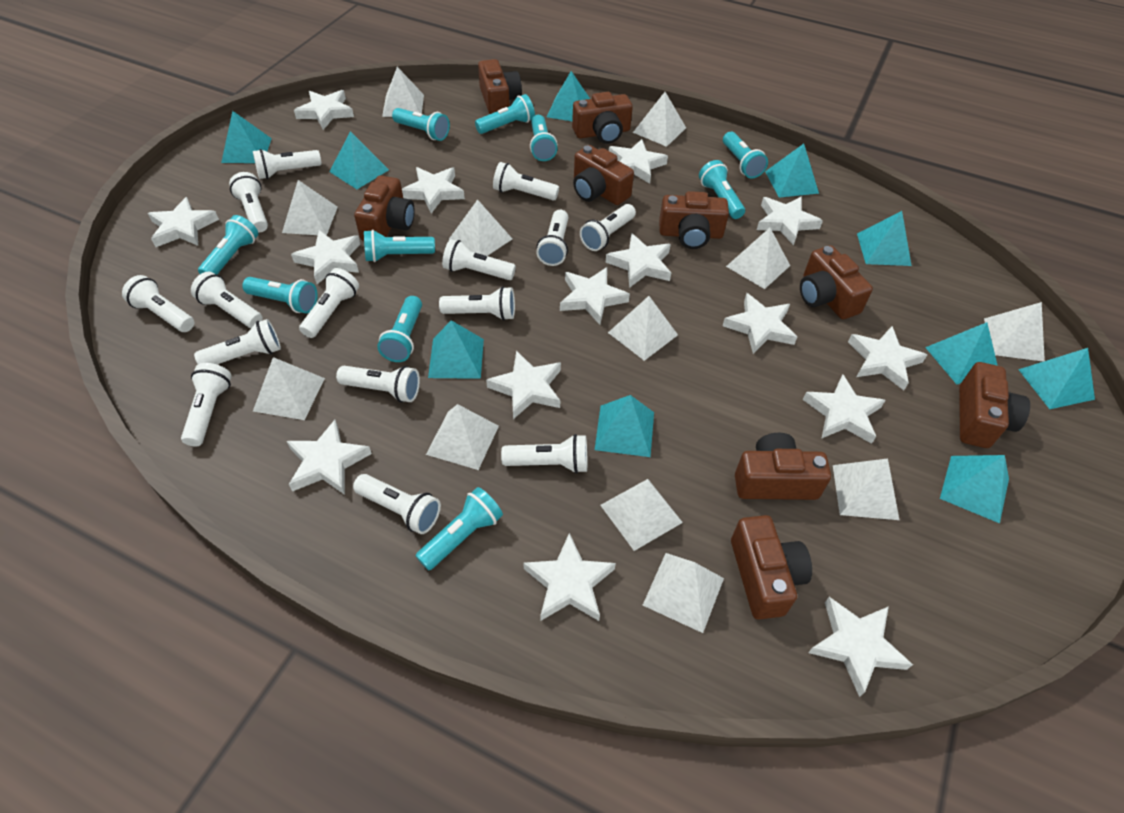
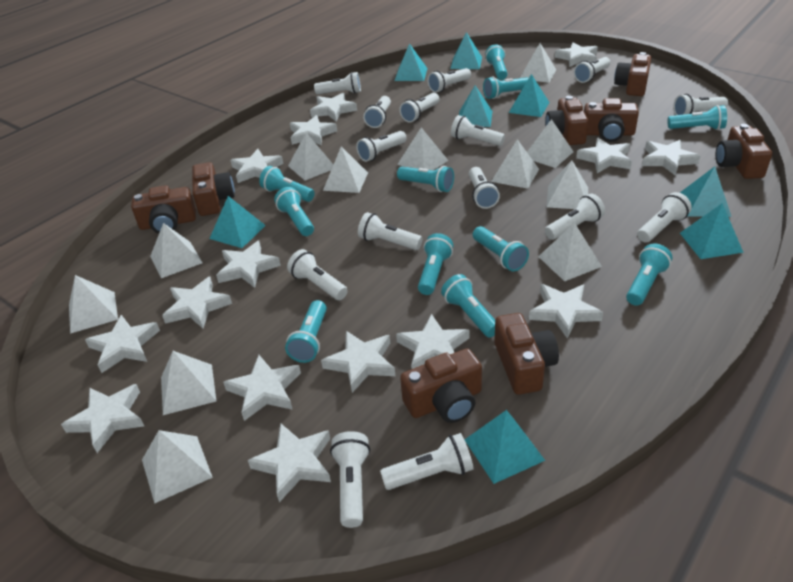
brown camera: [354,175,415,241] [478,59,522,114] [572,92,633,144] [573,145,634,205] [659,191,729,249] [731,515,812,620] [735,433,831,500] [800,245,873,319] [959,362,1030,448] = 9 -> [131,185,196,234] [192,162,235,216] [400,348,482,423] [494,313,559,395] [545,96,588,145] [584,98,639,142] [614,52,651,96] [716,124,772,179] = 8
turquoise flashlight: [198,215,258,275] [242,277,318,313] [364,230,435,262] [377,296,422,362] [392,108,450,141] [416,487,503,570] [475,94,535,134] [530,115,558,161] [699,160,745,219] [723,132,768,179] = 10 -> [259,166,315,202] [274,187,314,236] [285,300,327,363] [397,166,454,192] [418,233,453,295] [441,274,495,338] [473,226,529,271] [483,76,529,99] [485,44,508,80] [626,244,672,306] [668,105,727,130] = 11
turquoise pyramid: [221,111,272,163] [330,131,389,189] [428,320,484,379] [547,71,590,121] [595,395,654,457] [765,144,819,198] [857,211,912,266] [925,322,998,384] [940,455,1009,523] [1018,348,1095,409] = 10 -> [209,196,266,248] [394,43,428,81] [450,32,482,69] [459,85,492,127] [464,410,545,484] [509,74,549,117] [680,166,732,217] [680,203,744,259] = 8

